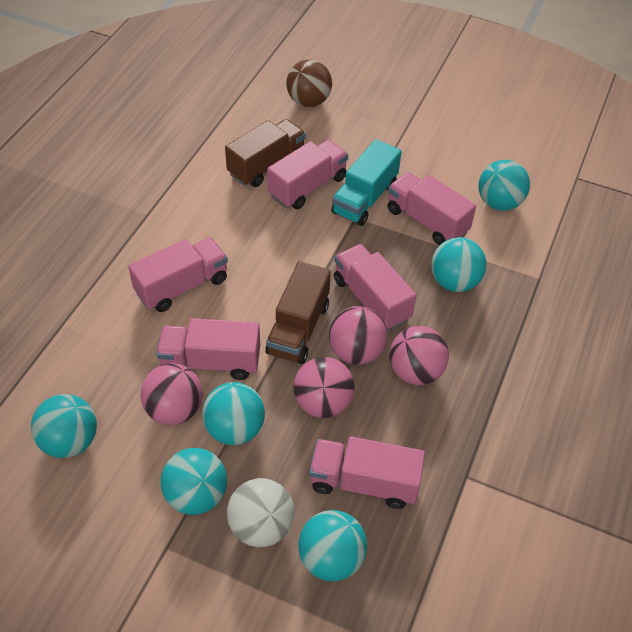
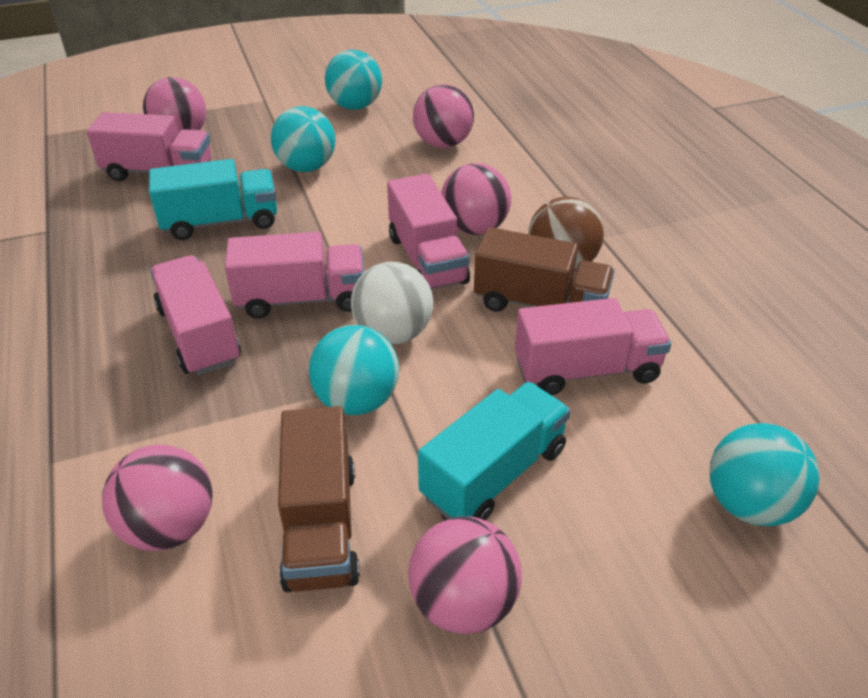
pink ball: [140,363,203,425] [293,357,355,418] [329,306,387,365] [389,326,449,385] = 4 -> [102,445,213,551] [143,77,206,133] [408,517,522,634] [413,84,474,148] [441,163,511,235] = 5
pink truck: [128,238,228,312] [156,318,260,380] [267,140,348,209] [309,436,425,509] [334,244,417,331] [387,172,476,245] = 6 -> [87,112,211,181] [150,255,241,376] [225,232,364,319] [387,174,470,290] [515,298,671,395] = 5
turquoise ball: [31,394,97,458] [161,448,227,515] [202,382,265,445] [298,510,367,581] [431,237,487,292] [479,160,530,211] = 6 -> [271,106,335,172] [309,325,399,415] [325,50,382,110] [710,423,820,526] = 4
turquoise truck: [331,139,402,226] = 1 -> [149,159,277,240] [418,382,571,521] = 2

